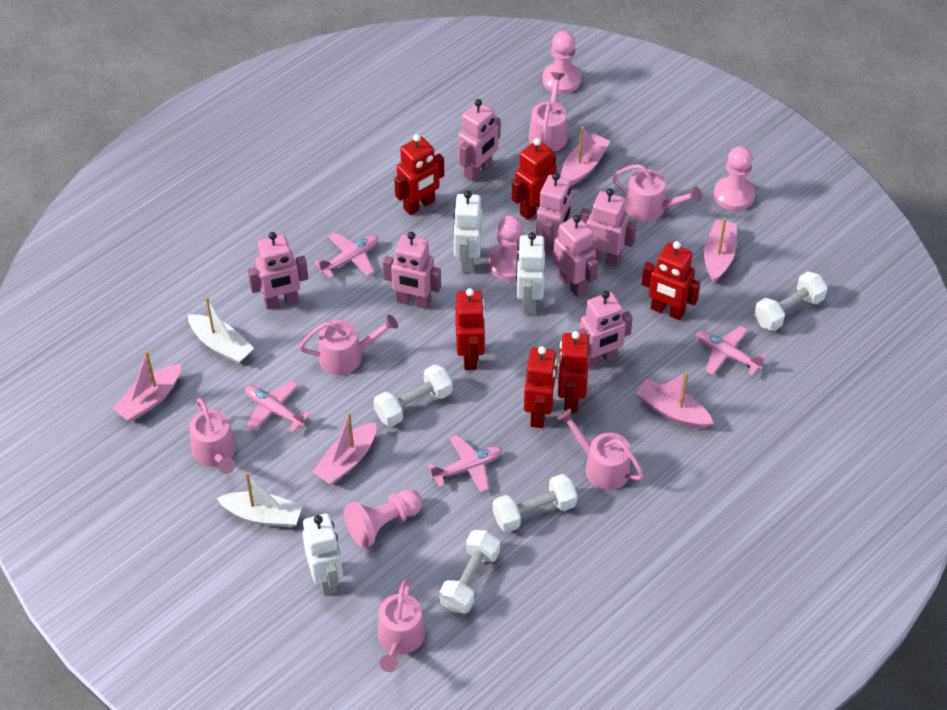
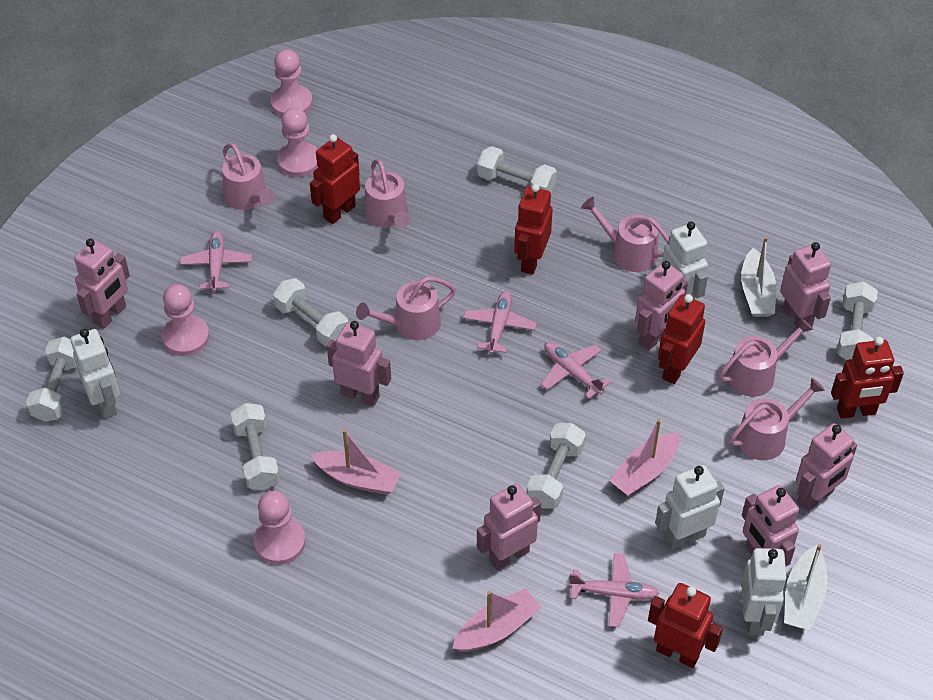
pink boat: [112,351,181,422] [313,412,376,484] [561,126,611,186] [635,372,714,428] [704,218,737,282] = 5 -> [311,429,401,495] [452,588,542,652] [609,419,680,496] = 3
red robot: [394,134,444,215] [455,288,485,370] [512,138,557,220] [524,346,557,428] [558,331,588,413] [642,241,700,320] = 6 -> [310,134,360,224] [514,184,553,275] [648,583,723,668] [658,294,705,384] [831,337,904,419] = 5
white dumbbell: [374,364,453,427] [440,530,500,613] [493,474,577,533] [754,271,828,331] = 4 -> [26,337,77,422] [230,403,280,490] [273,278,348,347] [477,146,557,193] [527,423,586,508] [837,281,878,360] = 6
white robot: [302,513,343,595] [453,191,482,273] [516,232,545,314] = 3 -> [70,329,120,419] [655,465,725,549] [662,221,708,299] [741,548,787,636] = 4

